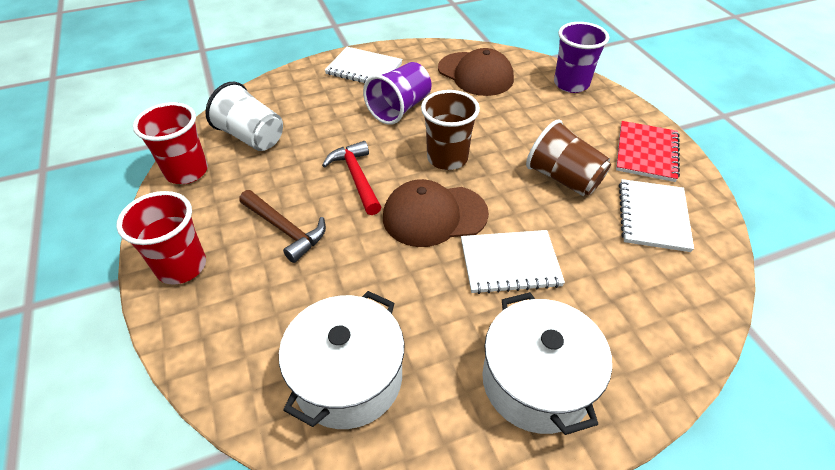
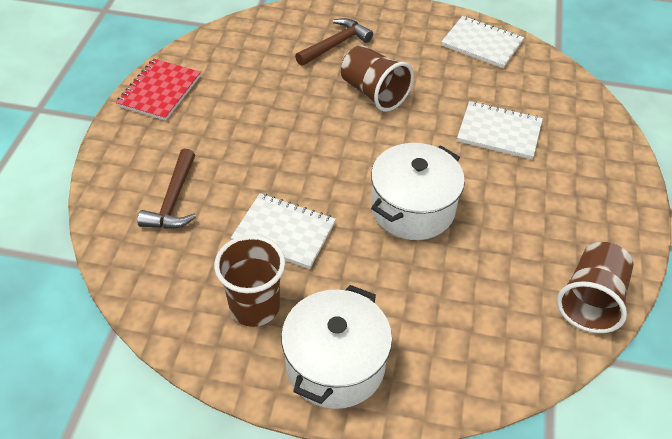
brown cap: [383,179,489,247] [438,48,514,96] = 2 -> none = 0
brown cup: [421,90,480,170] [526,119,611,196] = 2 -> [214,235,285,327] [341,45,414,112] [557,242,634,333] = 3
brown hammer: [239,190,326,263] = 1 -> [137,149,196,229] [295,18,373,66] = 2
purple cup: [363,62,432,125] [554,22,609,93] = 2 -> none = 0
red cup: [116,191,206,285] [133,102,208,184] = 2 -> none = 0
red hammer: [322,141,381,215] = 1 -> none = 0
white cup: [205,82,283,151] = 1 -> none = 0

